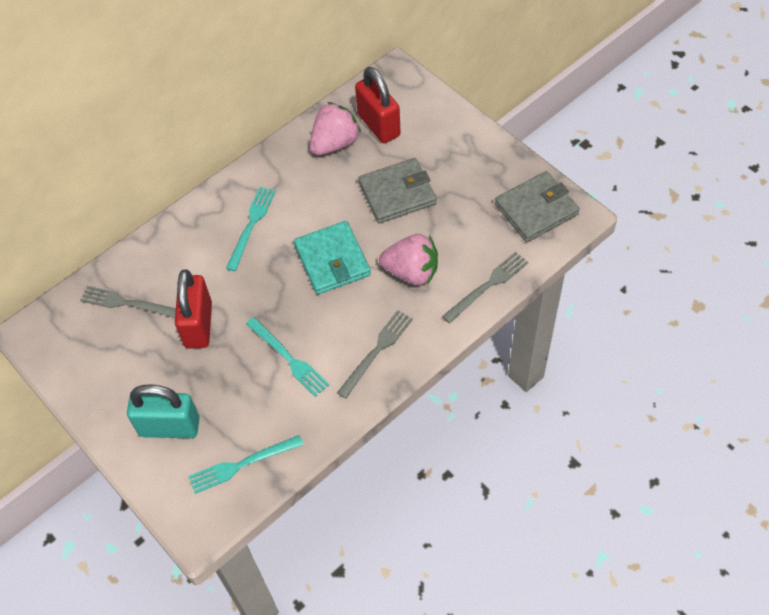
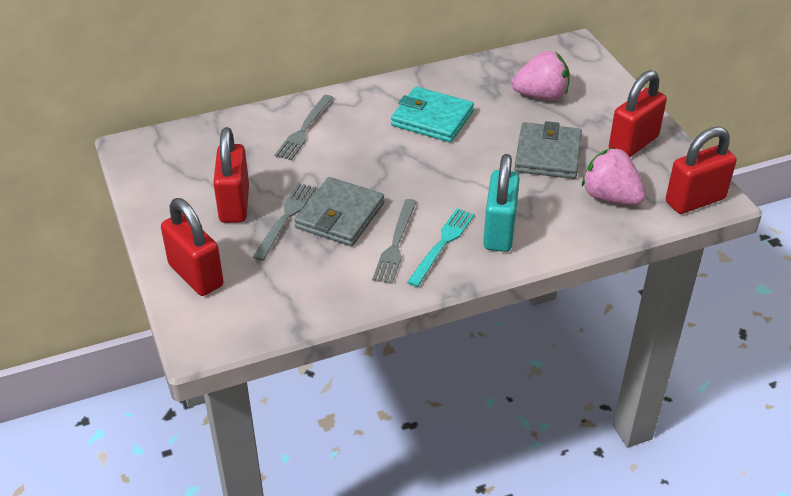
red padlock: [175,270,212,349] [355,67,401,143] = 2 -> [161,198,224,296] [213,127,249,223] [609,70,667,157] [666,127,737,214] = 4
turquoise fork: [188,435,303,494] [226,187,276,271] [246,317,329,397] = 3 -> [407,208,475,287] = 1

